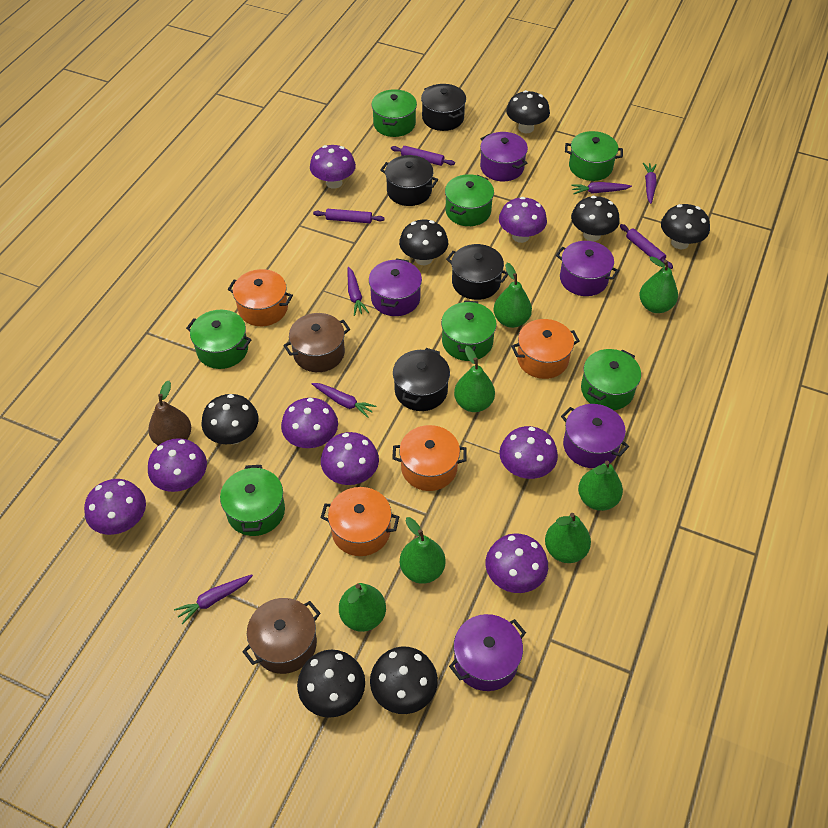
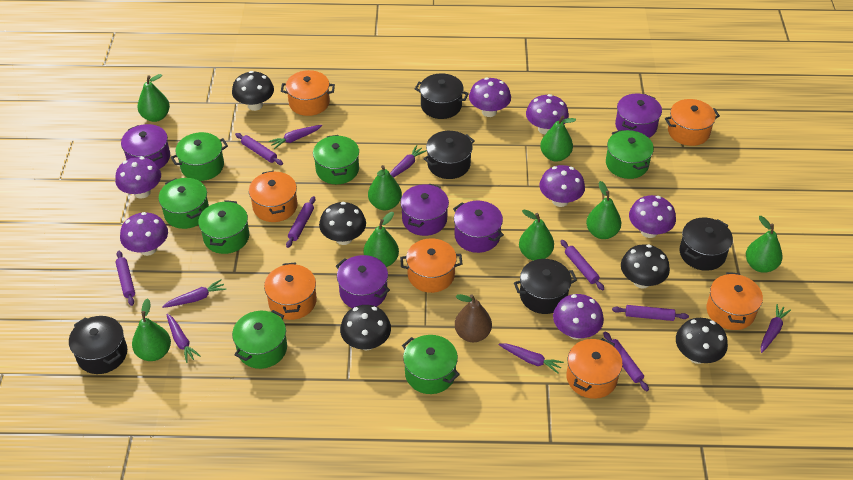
black mushroom: [201,394,259,444] [297,650,365,718] [370,646,438,714] [399,220,448,265] [506,90,550,133] [571,196,620,241] [661,204,710,249] = 7 -> [232,71,274,111] [319,202,366,245] [340,305,391,350] [621,244,670,289] [676,318,728,364] = 5
black pot: [380,155,438,206] [393,348,450,411] [421,84,466,131] [446,244,508,300] = 4 -> [69,316,127,374] [415,73,469,119] [424,131,474,179] [514,259,577,314] [679,217,733,271] = 5
brown pot: [242,598,320,674] [283,313,350,372] = 2 -> none = 0
green pear: [339,583,386,632] [400,517,446,584] [454,346,495,412] [493,263,532,328] [545,513,591,563] [578,460,623,511] [639,256,678,313] = 7 -> [132,298,171,361] [137,74,170,122] [364,212,399,267] [368,165,402,210] [519,210,554,261] [540,116,576,162] [586,181,621,239] [746,216,783,273] = 8
orange pot: [228,269,293,326] [320,487,399,556] [392,425,467,491] [511,319,580,379] = 4 -> [249,171,298,222] [264,262,317,320] [281,70,335,116] [400,238,462,293] [566,338,623,399] [665,99,720,146] [706,272,763,330] = 7
purple carrot: [174,575,253,624] [311,383,376,418] [347,267,369,316] [571,182,632,194] [643,163,657,204] = 5 -> [162,279,226,308] [166,314,201,363] [269,125,322,149] [390,145,427,178] [499,344,564,374] [761,304,791,353] = 6
purple mushroom: [84,479,146,535] [148,438,207,492] [281,398,338,448] [310,145,356,189] [321,432,379,485] [486,533,548,593] [499,197,547,243] [499,426,558,479] = 8 -> [115,157,161,199] [120,212,168,256] [469,77,511,117] [526,94,569,134] [539,165,585,207] [553,294,604,339] [629,195,676,238] = 7
purple rolling pin: [313,209,385,223] [391,146,455,166] [620,224,673,269] = 3 -> [116,251,135,306] [235,133,283,165] [286,196,315,248] [560,240,604,290] [603,332,649,391] [612,305,689,321] = 6

